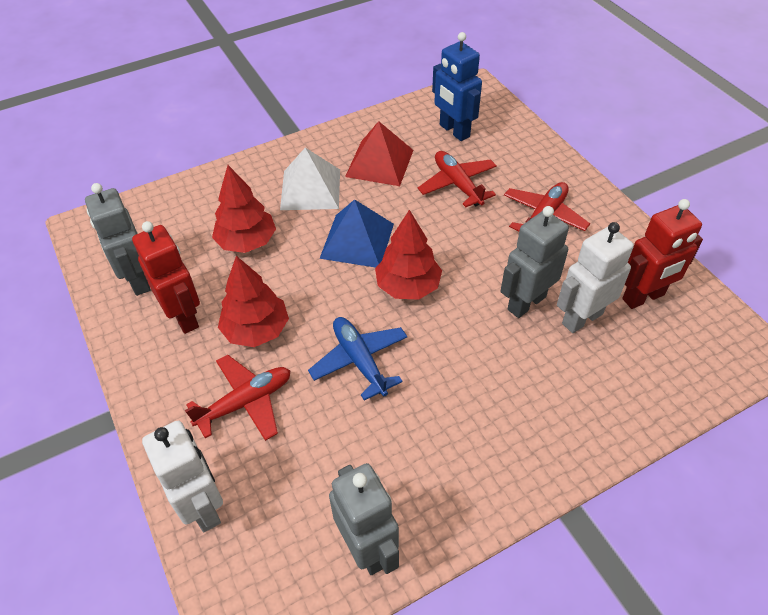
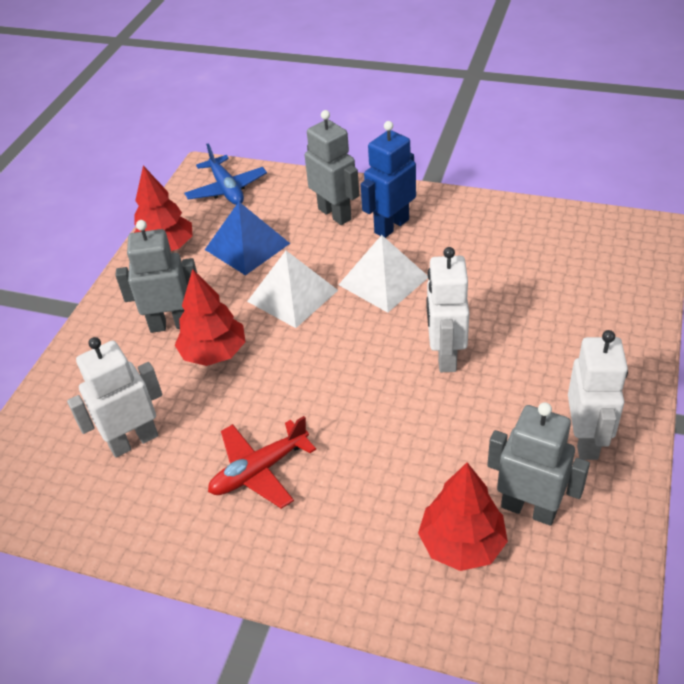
red plane: [185,355,291,441] [418,151,497,207] [504,182,590,231] = 3 -> [208,416,316,509] = 1
red pyramid: [345,121,413,186] = 1 -> none = 0
red robot: [132,221,200,334] [622,199,703,309] = 2 -> none = 0
white pyramid: [280,148,340,210] = 1 -> [247,251,338,328] [339,235,428,313] = 2
white robot: [142,420,223,532] [557,222,634,333] = 2 -> [67,337,162,458] [427,247,469,372] [568,330,628,460] = 3

